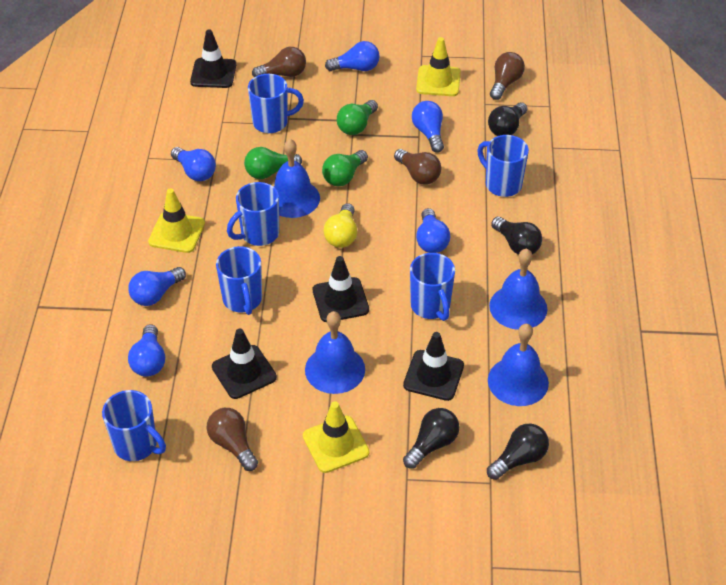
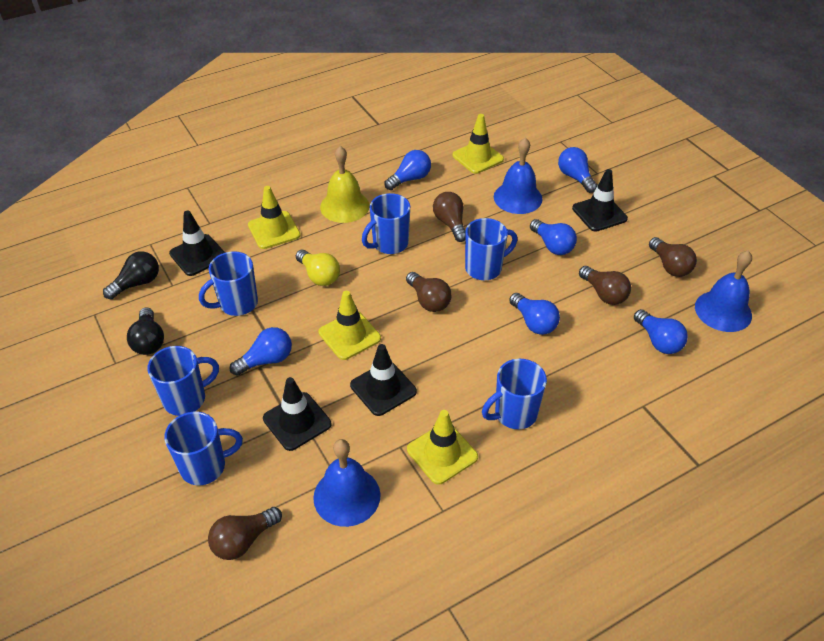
black light bulb: [403,408,459,469] [487,424,549,480] [488,102,527,136] [491,217,542,255] = 4 -> [103,251,159,299] [127,307,164,355] = 2
blue bell: [273,139,320,218] [305,311,365,394] [488,324,549,406] [489,248,548,330] = 4 -> [313,439,380,527] [494,138,542,214] [695,251,752,332] = 3
brown light bulb: [207,408,258,471] [252,47,306,77] [394,149,441,185] [490,52,525,100] = 4 -> [208,507,282,560] [406,272,451,312] [433,192,466,242] [579,266,631,305] [649,237,697,277] = 5
green light bulb: [244,147,302,179] [322,150,368,186] [337,100,378,135] = 3 -> none = 0
yellow bell: none = 0 -> [320,146,369,223] = 1
yellow traffic cone: [148,188,205,253] [303,401,370,473] [416,37,461,96] = 3 -> [248,186,301,249] [319,291,381,360] [407,410,478,485] [453,114,504,174] = 4

